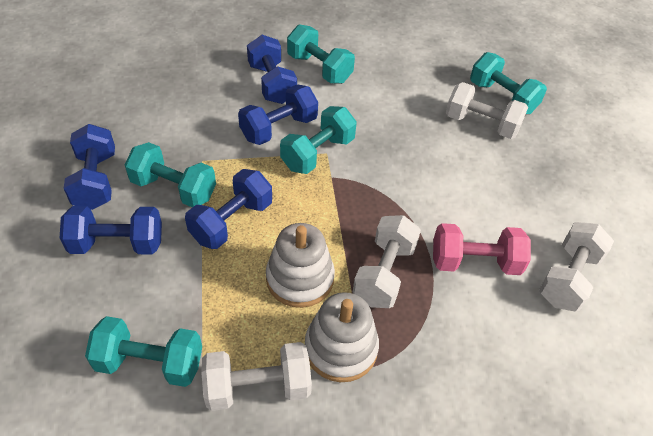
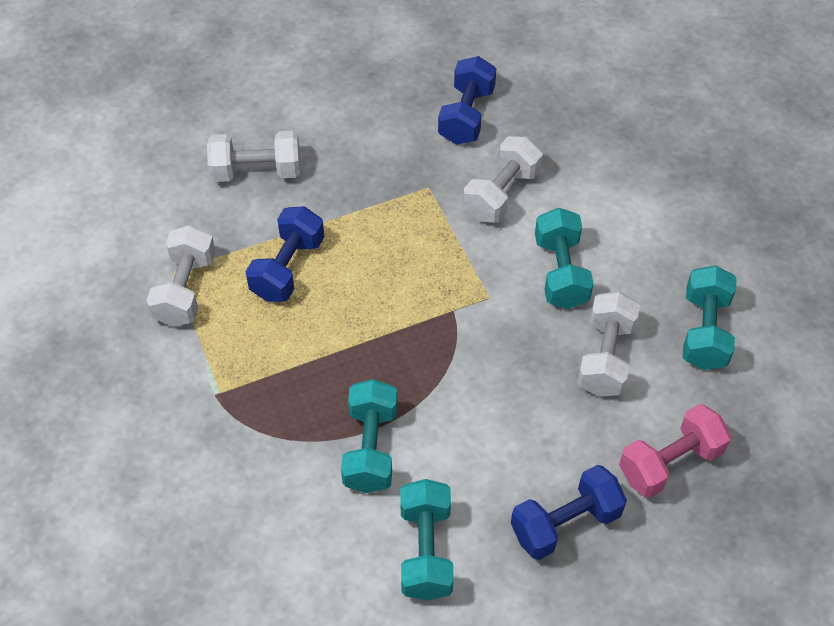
blue dumbbell: [60,206,162,254] [64,124,115,210] [185,169,272,249] [238,85,318,145] [247,35,297,104] = 5 -> [245,206,325,302] [438,56,497,145] [511,465,627,560] = 3
turquoise dumbbell: [85,316,202,387] [125,142,216,207] [280,106,357,174] [287,25,355,84] [470,52,547,114] = 5 -> [341,379,397,493] [400,479,454,600] [535,208,594,309] [683,265,737,370] = 4
white stacking toy: [266,223,335,308] [305,292,379,382] = 2 -> none = 0

